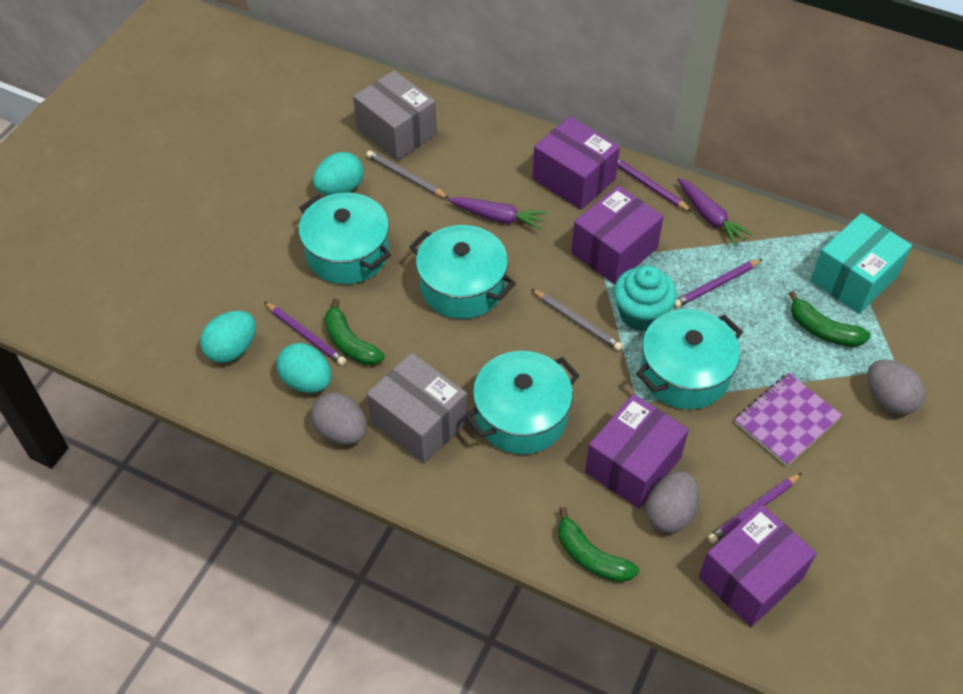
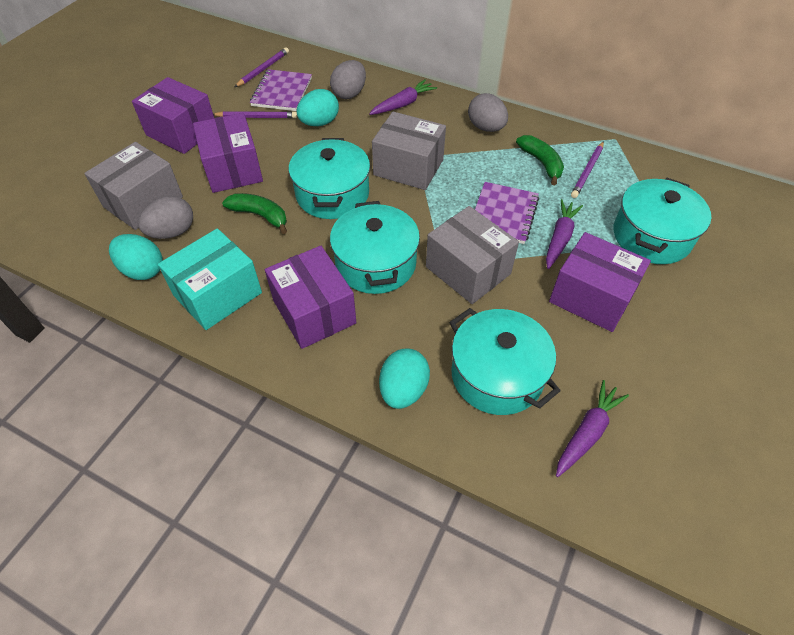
green banana: [325,298,385,365] [558,507,639,582] [788,291,871,347] = 3 -> [222,193,287,234] [516,135,564,185] = 2
grey box: [353,70,437,161] [367,353,467,463] = 2 -> [84,142,183,230] [372,112,446,190] [426,206,519,304] = 3
grey pencil: [366,150,450,199] [531,289,623,351] = 2 -> none = 0
purple carrot: [448,197,547,230] [677,178,753,246] = 2 -> [369,79,437,115] [546,199,583,269] [556,380,629,477] = 3
purple notebook: [735,373,842,466] = 1 -> [250,69,312,111] [475,182,539,244] = 2
purple pencil: [264,302,347,365] [617,158,692,212] [674,259,762,308] [708,473,802,544] = 4 -> [213,111,297,118] [235,47,289,87] [571,141,604,198] = 3
turquoise cupcake: [614,265,677,331] = 1 -> none = 0

